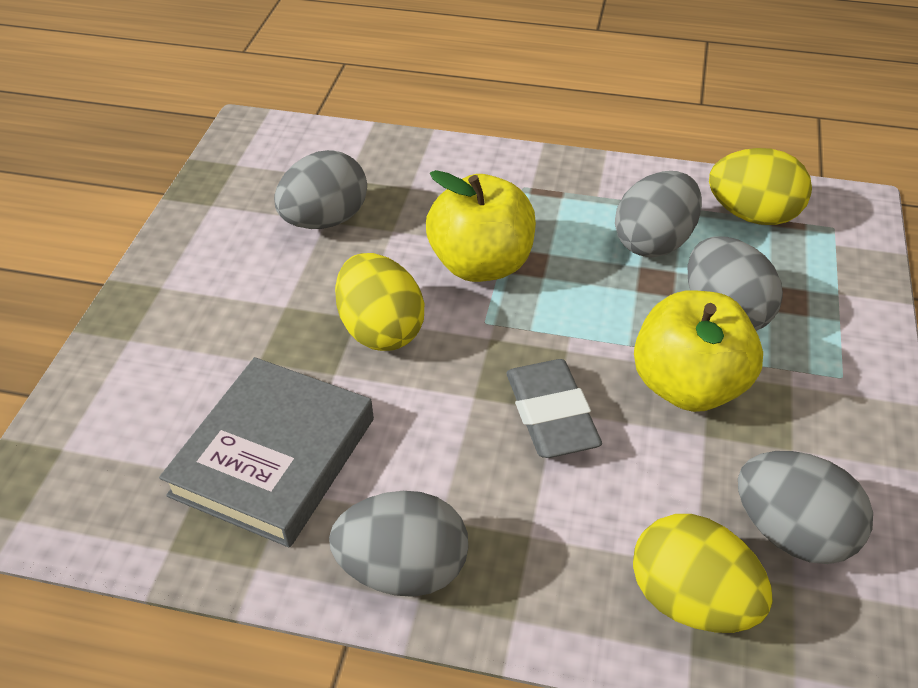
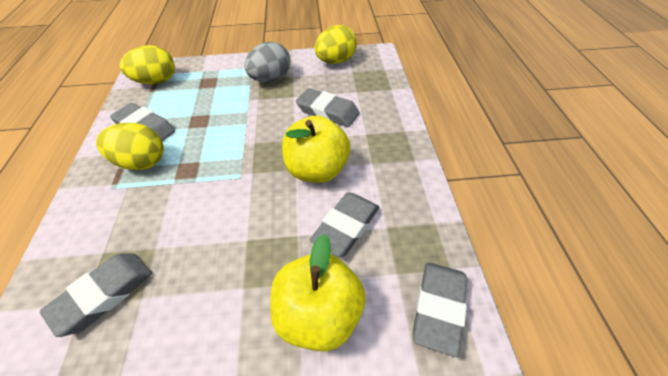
grey book: [159,357,374,547] = 1 -> none = 0
grey egg: [274,150,367,229] [329,491,469,597] [615,171,702,258] [688,237,783,331] [738,451,873,564] = 5 -> [244,42,291,82] = 1
grey eraser: [507,359,602,458] = 1 -> [40,253,152,337] [110,103,175,141] [296,88,360,127] [310,192,379,257] [413,262,468,357] = 5

